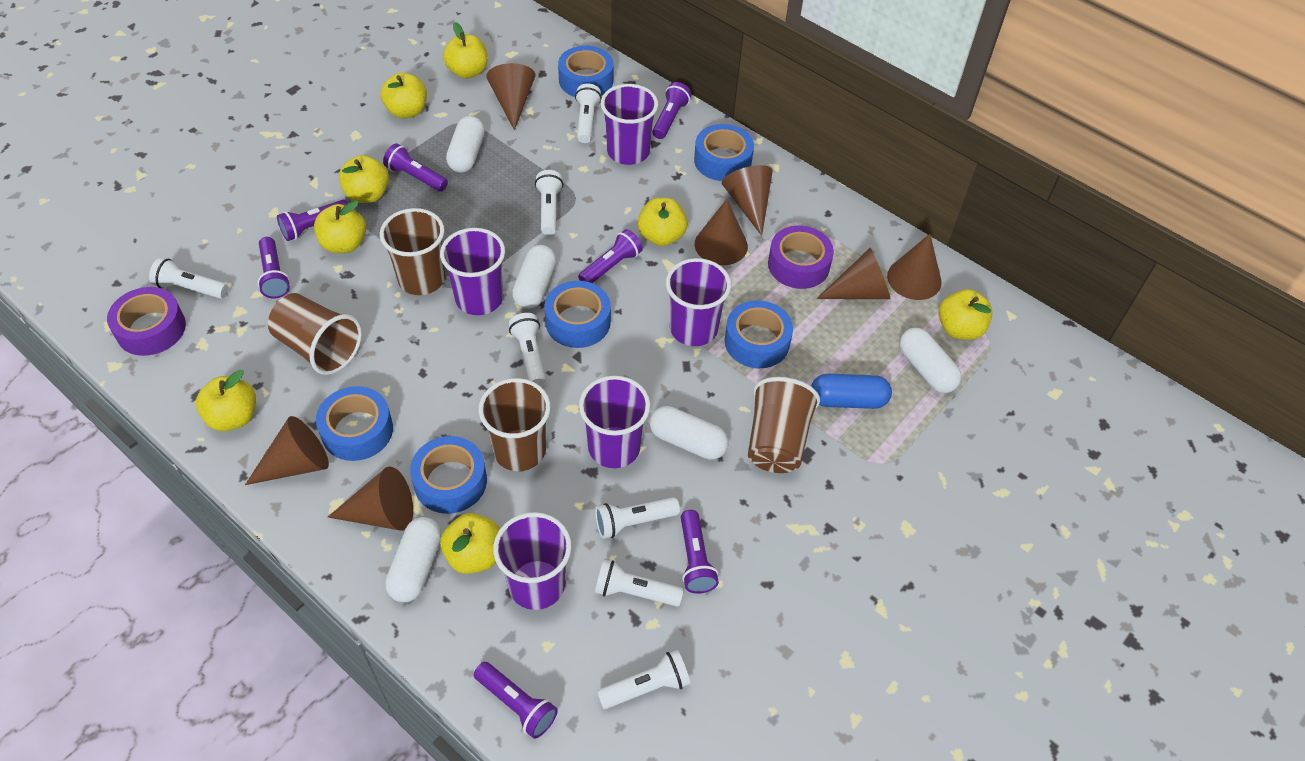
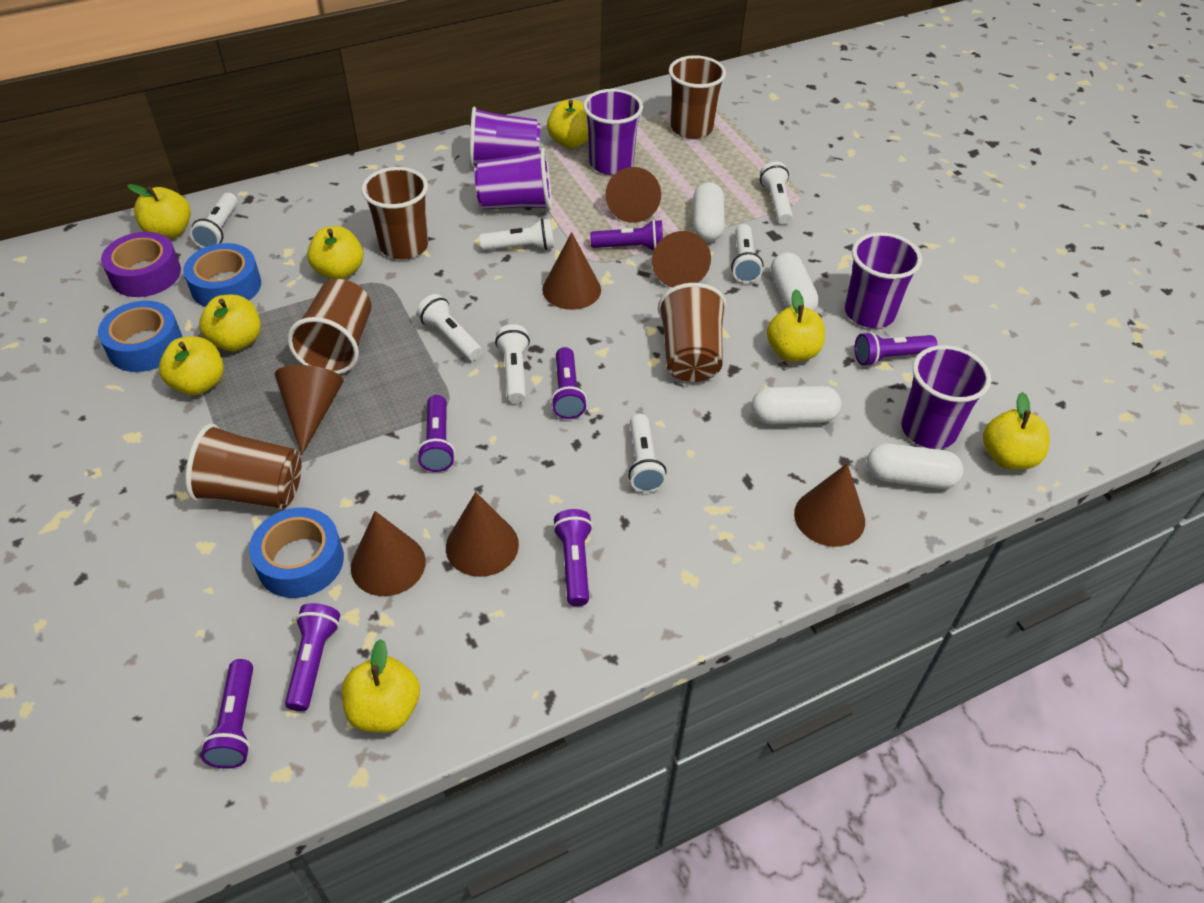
blue capsule: [811,374,892,409] = 1 -> none = 0
blue tape: [316,386,393,461] [410,436,487,514] [544,281,611,348] [558,46,613,97] [694,124,754,181] [724,300,793,368] = 6 -> [98,301,182,372] [183,243,261,307] [249,507,344,598] = 3
brown cup: [268,293,362,375] [380,208,445,295] [478,378,551,471] [748,377,820,473] = 4 -> [185,424,302,509] [287,279,372,374] [361,167,428,259] [658,283,727,382] [669,55,726,139] = 5
purple tape: [107,287,186,356] [768,226,834,289] = 2 -> [101,232,181,297] = 1
white capsule: [385,517,442,602] [446,116,485,173] [512,245,556,309] [650,406,729,460] [899,328,962,393] = 5 -> [693,182,725,242] [751,386,841,425] [770,252,819,311] [867,443,963,489] = 4

